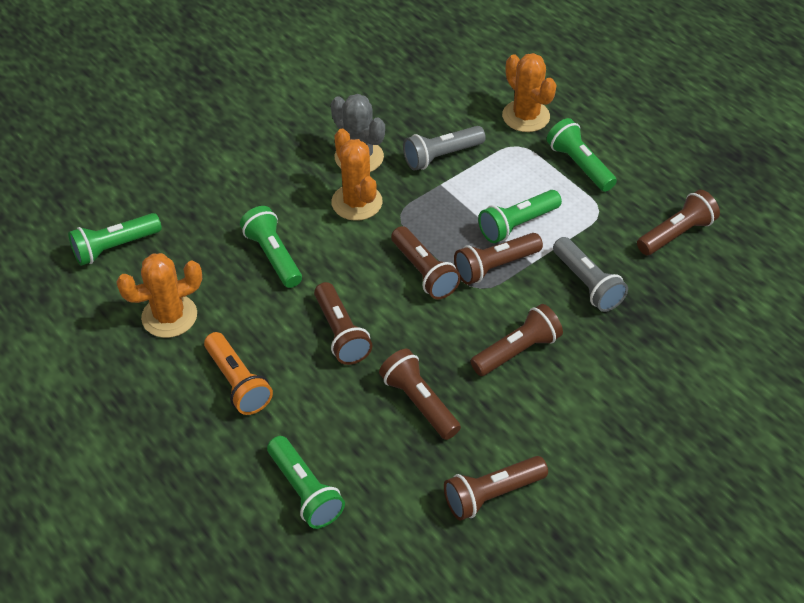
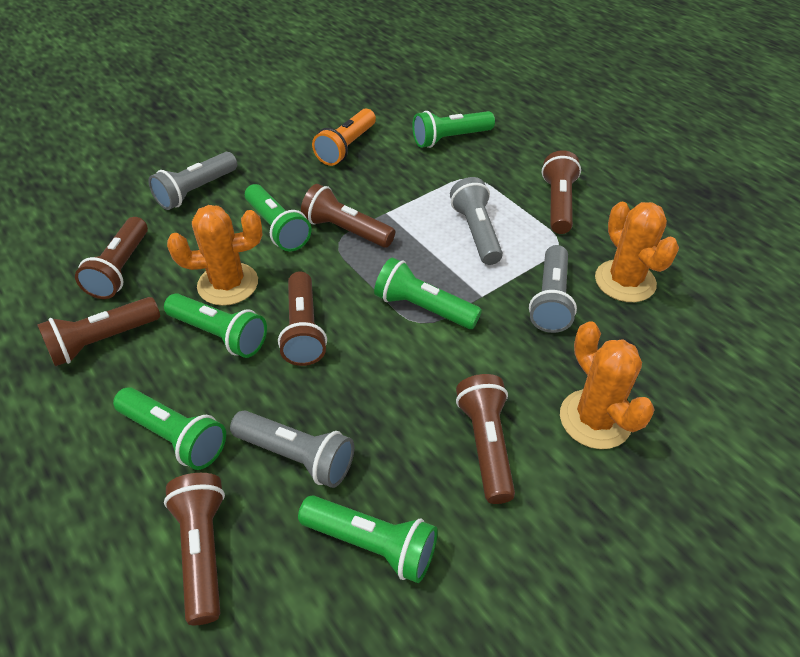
green flashlight: [68,213,162,266] [240,206,302,288] [267,436,345,529] [478,190,562,243] [546,118,617,192] = 5 -> [113,387,226,470] [164,293,267,358] [245,184,312,252] [298,495,438,583] [374,258,482,329] [412,111,495,148] = 6
grey cactus: [331,94,385,172] = 1 -> none = 0
grey flashlight: [403,126,486,171] [553,237,628,312] = 2 -> [148,152,237,210] [230,410,354,488] [450,177,503,265] [529,245,577,333] = 4

